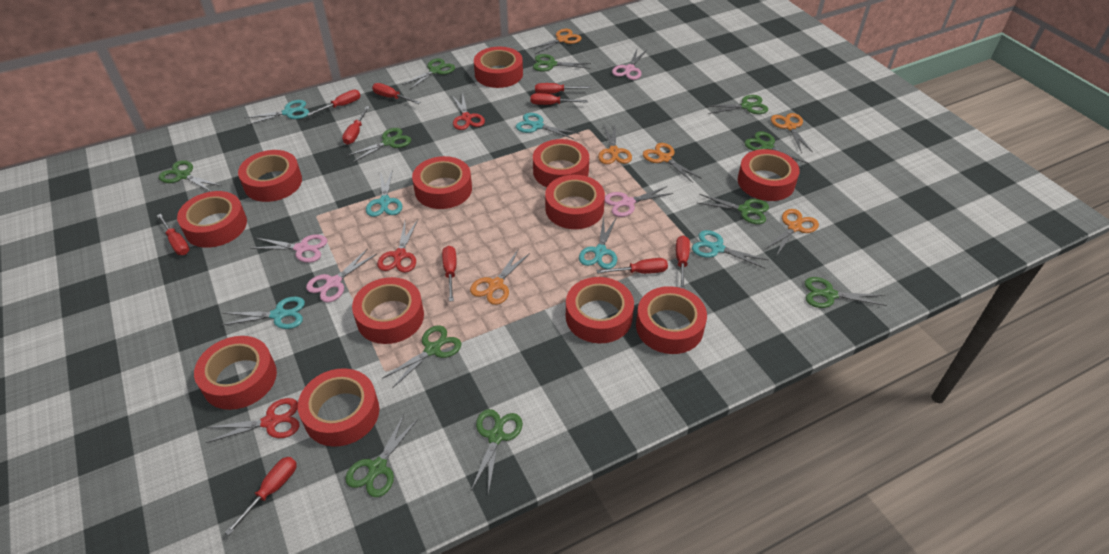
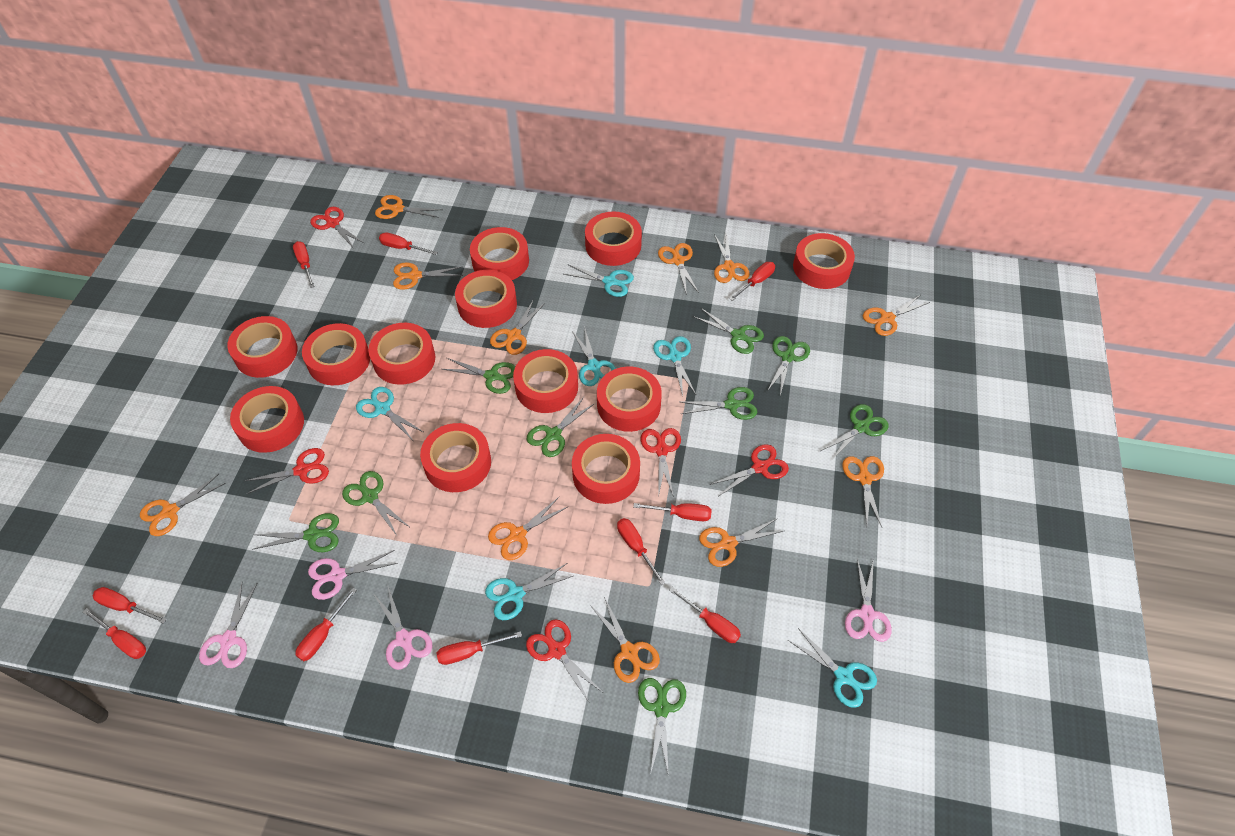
green scissors: [159,160,222,192] [345,414,418,497] [346,128,411,163] [382,325,462,388] [402,58,455,90] [471,409,523,495] [533,54,591,72] [698,194,769,224] [705,95,768,114] [745,131,809,168] [805,277,887,308] = 11 -> [254,513,339,552] [342,471,409,536] [442,358,516,394] [527,397,594,457] [638,678,686,777] [681,387,757,420] [693,308,764,354] [767,336,810,395] [821,404,888,461] = 9
orange scissors: [470,250,530,305] [529,29,582,54] [598,125,632,164] [643,143,702,183] [764,209,819,256] [771,113,813,153] = 6 -> [140,474,226,536] [375,195,443,219] [393,262,463,290] [488,497,567,560] [490,299,545,355] [590,597,660,683] [658,243,699,295] [699,518,783,567] [714,232,750,283] [842,456,884,527] [863,295,930,336] = 11
red scissors: [205,398,299,443] [377,220,418,273] [452,92,485,130] = 3 -> [245,448,329,494] [310,207,365,247] [526,619,602,702] [641,428,681,497] [710,444,789,496] = 5

